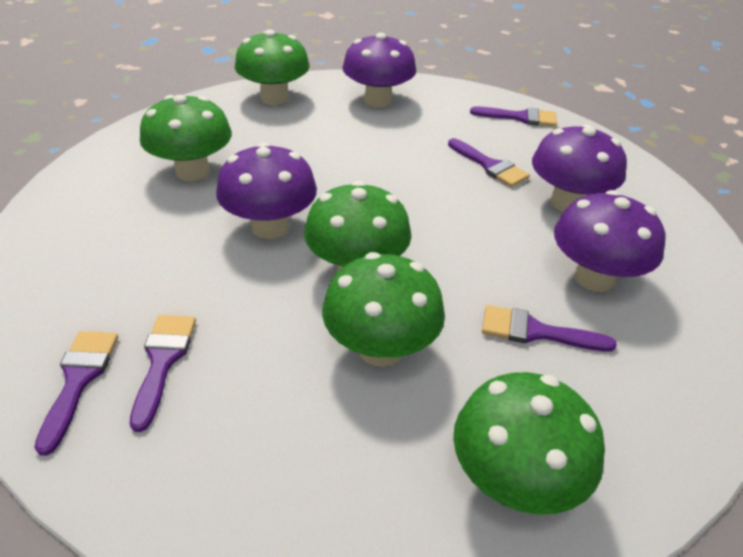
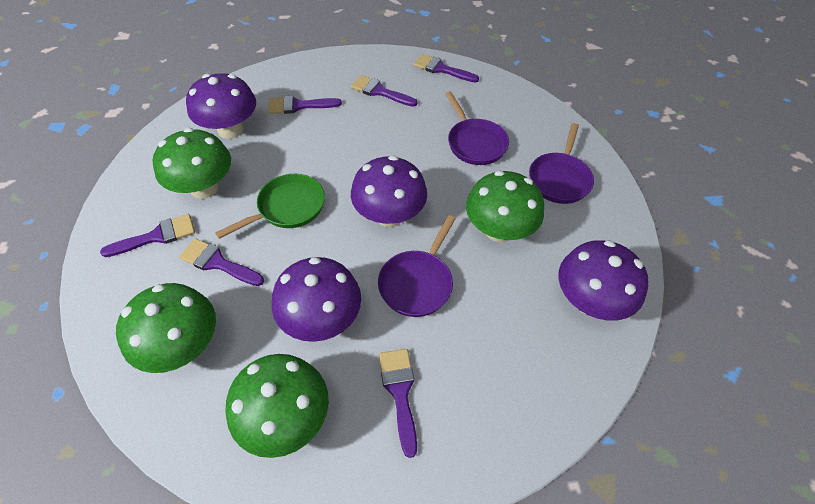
green mushroom: [140,95,232,181] [235,29,310,105] [304,181,412,272] [322,252,445,367] [453,372,605,515] = 5 -> [116,283,216,373] [153,128,231,199] [225,354,329,458] [466,171,544,242] = 4
green pan: none = 0 -> [215,174,325,239] = 1
purple brush: [34,331,118,456] [130,315,196,432] [448,138,530,187] [470,106,557,127] [482,305,617,352] = 5 -> [100,214,195,257] [179,238,264,286] [268,96,342,114] [351,75,417,107] [379,349,417,458] [413,54,479,83] = 6
purple pan: none = 0 -> [378,215,456,317] [445,91,509,165] [529,123,594,204] = 3

